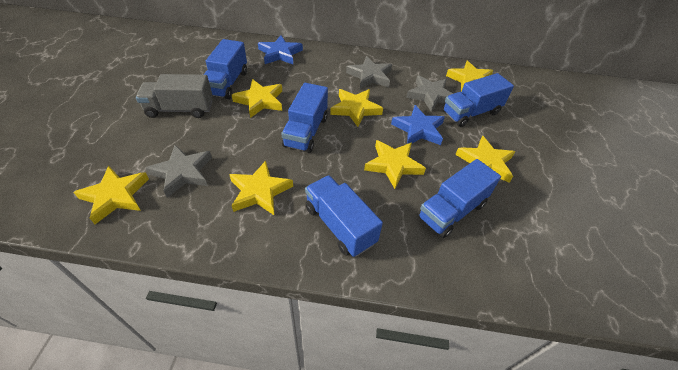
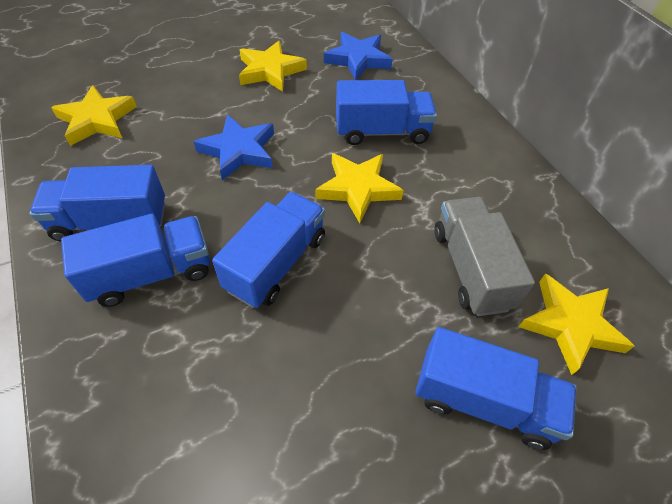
grey star: [146,145,212,198] [346,56,392,89] [406,75,453,112] = 3 -> none = 0
yellow star: [73,166,149,224] [229,161,293,215] [232,79,282,118] [330,89,383,127] [364,140,426,189] [446,61,493,92] [455,136,515,183] = 7 -> [51,85,137,146] [239,41,307,92] [315,153,404,223] [518,274,634,375] = 4

